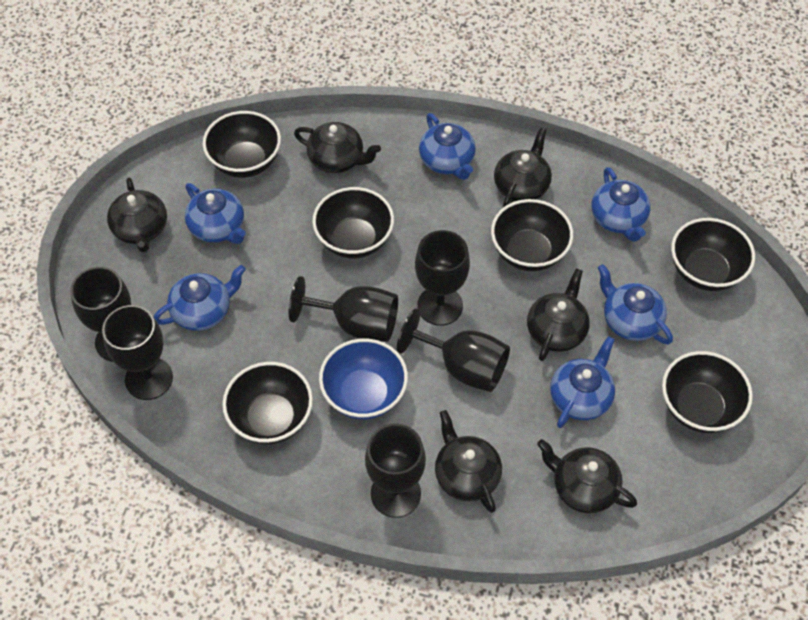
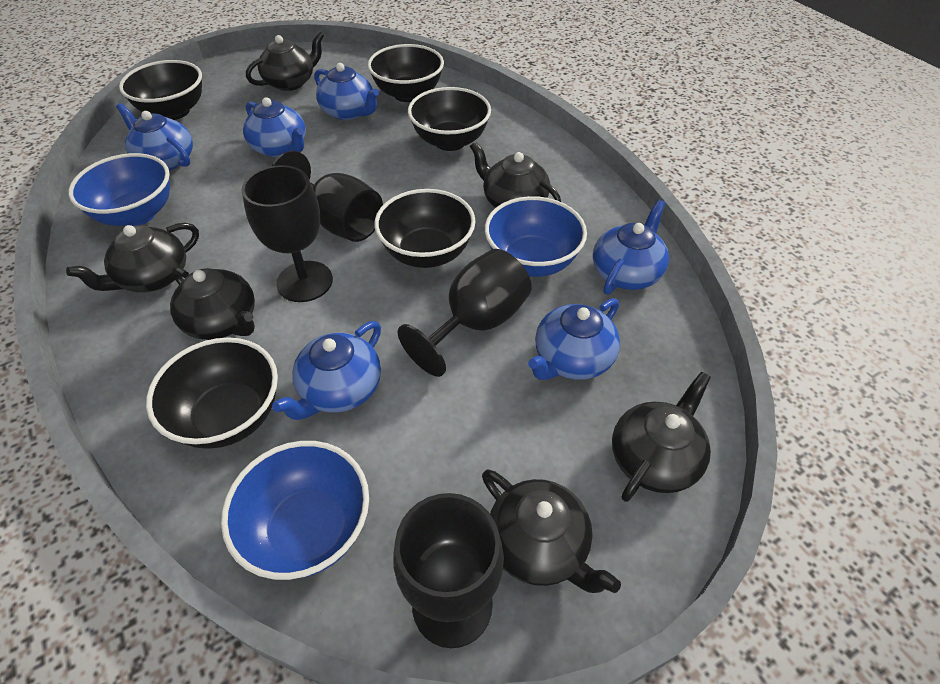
black bowl: [203,111,281,178] [222,362,313,444] [312,187,394,258] [491,199,573,271] [662,351,753,433] [671,218,755,291] = 6 -> [119,60,202,120] [146,337,278,449] [368,44,444,102] [374,189,476,268] [408,87,491,151] = 5
black goblet: [70,267,131,362] [102,305,173,400] [289,276,398,342] [365,423,426,518] [397,309,510,392] [415,230,470,326] = 6 -> [242,165,333,302] [272,151,383,242] [393,493,504,648] [398,249,532,377] = 4
blue bowl: [319,339,408,419] = 1 -> [69,153,170,226] [221,441,369,580] [485,196,587,277] = 3

